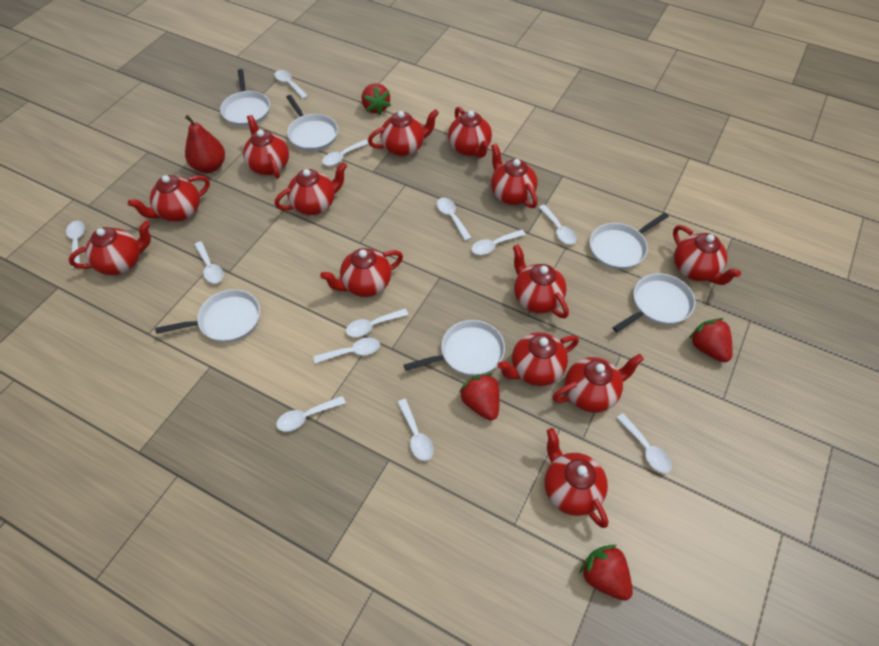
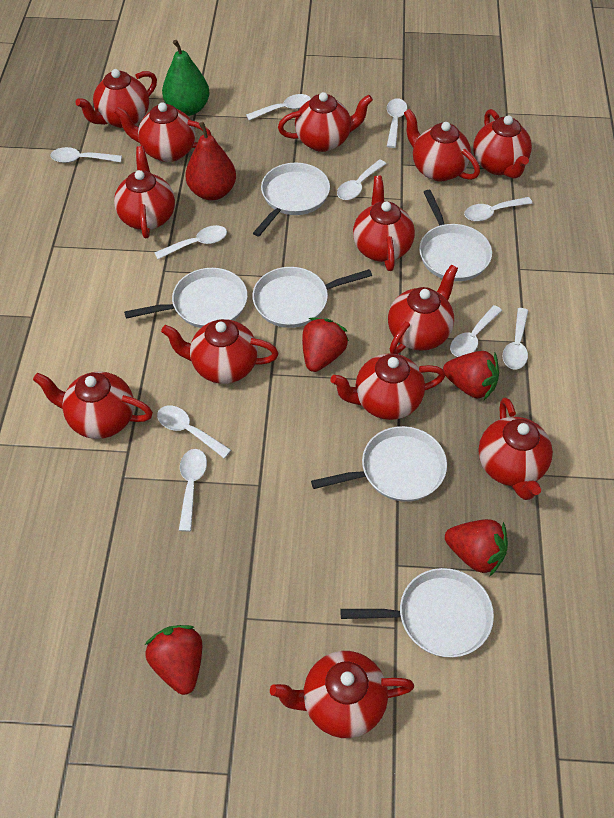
green pear: none = 0 -> [162,40,210,116] = 1
white spoon: [66,221,85,269] [194,241,223,284] [274,70,308,99] [276,396,346,432] [313,338,380,364] [322,139,369,166] [346,309,408,337] [397,399,434,461] [437,198,471,241] [471,230,526,255] [538,205,576,245] [616,413,672,473] = 12 -> [50,147,122,163] [154,225,227,259] [157,406,231,458] [179,449,207,532] [246,94,311,120] [337,159,386,200] [387,98,407,148] [450,305,502,357] [464,197,533,221] [503,308,528,369] = 10

